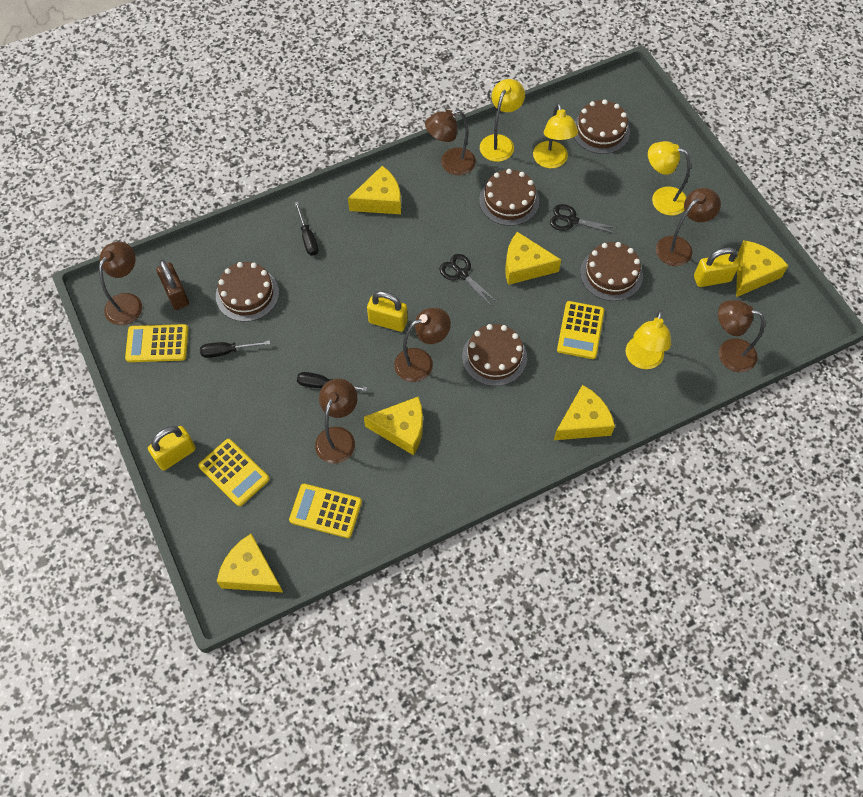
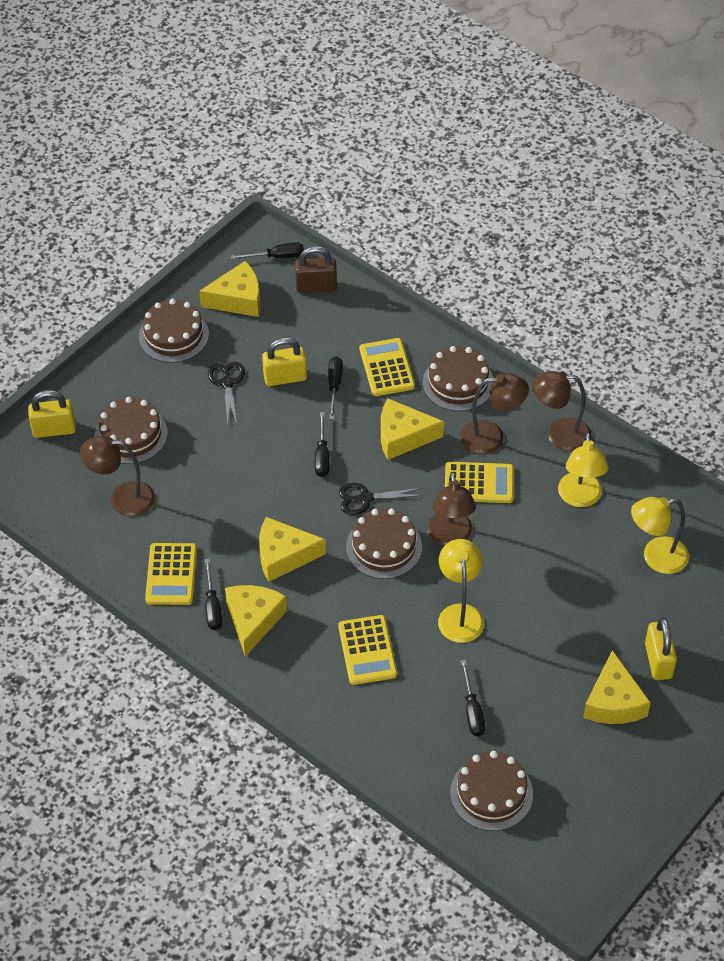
black screwdriver: [200,340,270,358] [294,202,318,256] [297,372,367,391] = 3 -> [205,559,222,630] [231,242,304,259] [315,412,329,477] [328,357,343,420] [461,660,485,736] = 5
brown lamp: [99,241,142,325] [315,379,357,464] [394,308,451,382] [425,110,476,175] [656,188,721,266] [718,300,765,372] = 6 -> [80,436,155,517] [428,472,476,546] [460,373,529,455] [532,371,592,452] = 4
yellow cheese: [217,534,283,592] [348,166,401,214] [364,397,423,455] [505,232,561,285] [554,385,615,440] [736,240,788,297] = 6 -> [199,261,261,317] [225,585,287,657] [259,517,326,582] [381,398,444,460] [583,650,651,724] = 5
yellow lamp: [480,79,525,162] [533,103,578,168] [625,310,671,369] [648,141,690,216] = 4 -> [438,539,484,643] [558,432,608,507] [631,497,689,574] = 3

